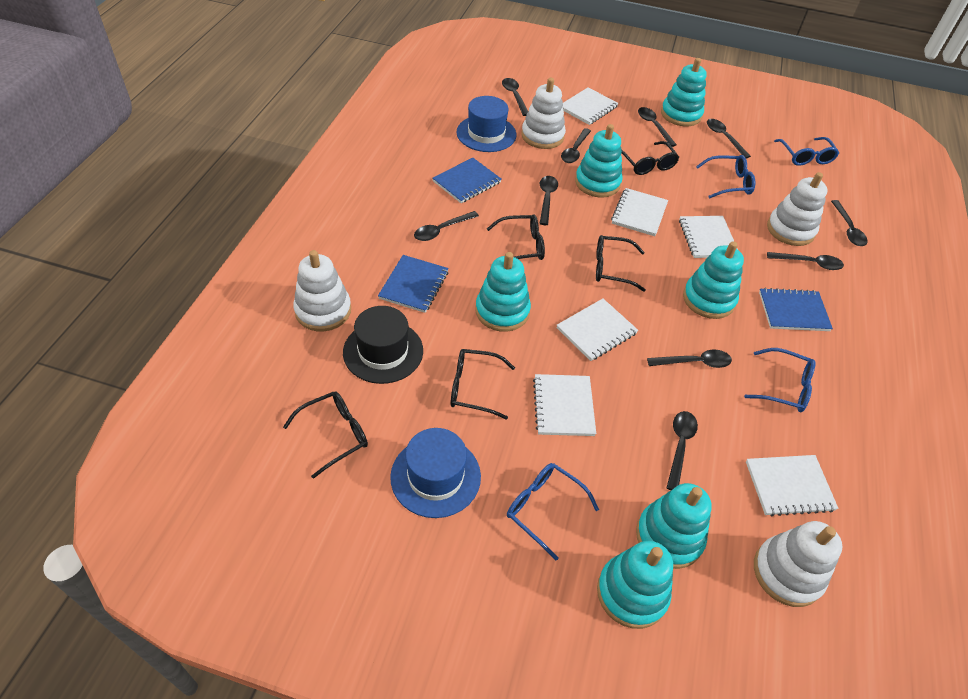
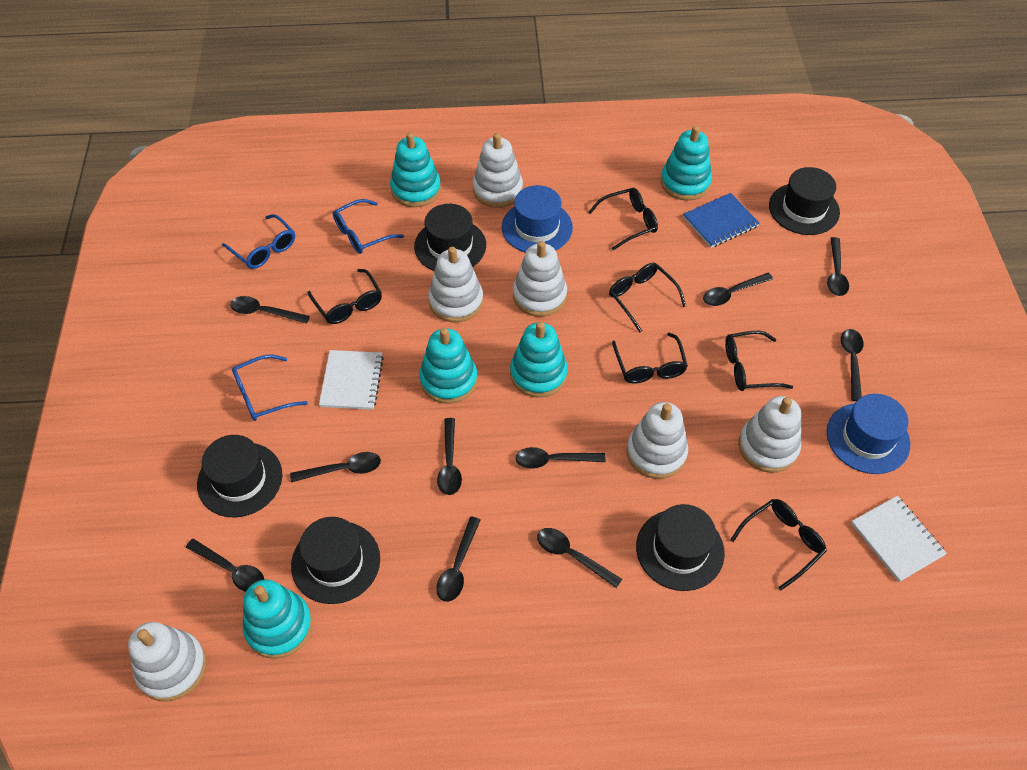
black glasses: [283,391,368,479] [450,349,515,420] [487,214,545,260] [596,235,646,292] [622,141,679,175] = 5 -> [308,269,382,324] [589,188,658,250] [609,263,686,332] [612,332,688,384] [725,331,793,391] [730,499,827,591] = 6
black hat: [343,306,423,384] = 1 -> [197,435,282,517] [291,517,380,604] [414,204,486,271] [636,504,725,591] [769,167,840,235] = 5
blue glasses: [507,463,599,560] [696,155,755,199] [744,348,816,412] [774,137,839,166] = 4 -> [222,214,295,269] [232,354,308,421] [333,199,404,254] = 3
blue notebook: [378,255,449,313] [433,157,502,203] [759,288,833,331] = 3 -> [683,193,760,248] = 1
turquoise stacking toy: [475,252,531,332] [575,124,623,198] [597,541,673,629] [636,483,712,569] [661,58,707,126] [683,241,744,319] = 6 -> [243,579,312,659] [390,132,441,207] [419,328,478,404] [510,321,568,398] [661,126,712,201] = 5
white notebook: [533,374,596,436] [557,299,638,361] [563,87,619,125] [611,188,668,236] [679,216,734,258] [746,455,838,516] = 6 -> [319,350,384,410] [851,496,947,582] = 2
white stacking toy: [293,250,351,331] [521,78,566,149] [754,521,842,607] [767,172,828,246] = 4 -> [128,622,206,702] [428,247,483,322] [473,133,523,208] [513,241,567,317] [626,402,688,479] [738,396,801,473] = 6

